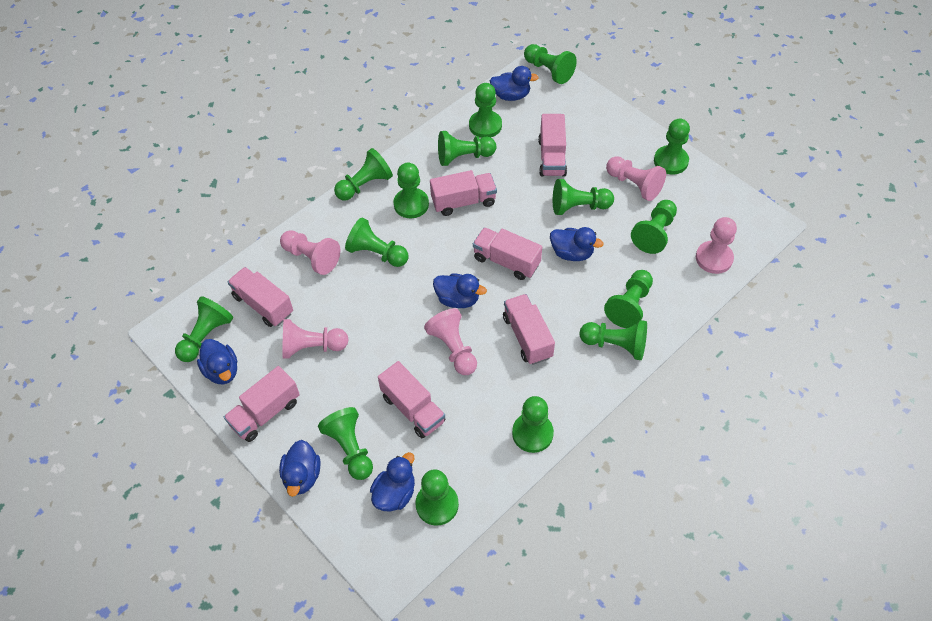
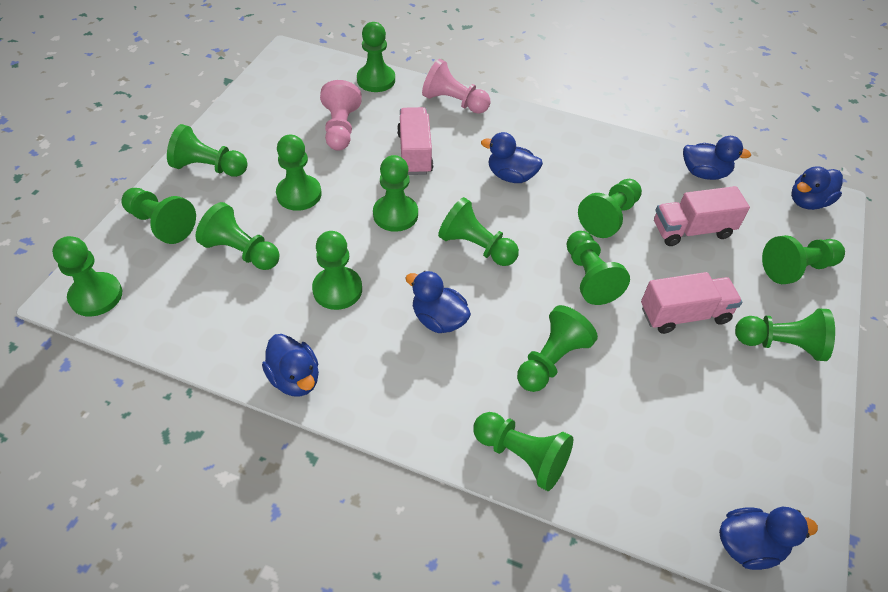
pink pawn: [280,230,340,275] [283,319,348,359] [424,308,477,375] [606,156,666,201] [696,217,737,274] = 5 -> [320,80,362,150] [422,59,490,114] = 2
pink truck: [224,366,300,442] [227,267,293,327] [378,361,445,438] [430,170,497,216] [473,227,542,280] [503,294,555,365] [538,114,567,177] = 7 -> [397,107,433,175] [641,272,742,334] [654,186,750,246] = 3

